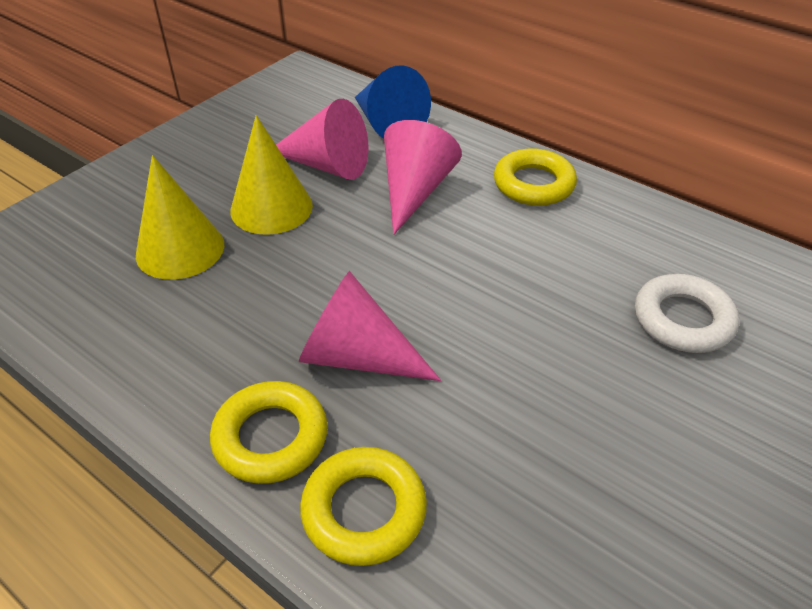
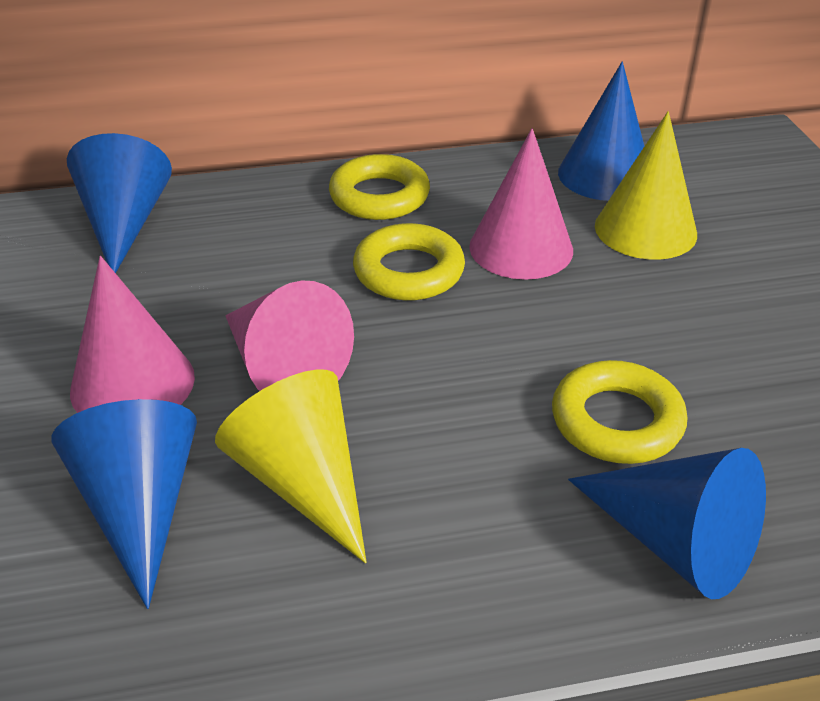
blue cone: [355,65,431,139] = 1 -> [51,399,197,609] [67,133,172,273] [558,62,644,201] [568,448,766,599] = 4
white ring: [635,274,740,353] = 1 -> none = 0

